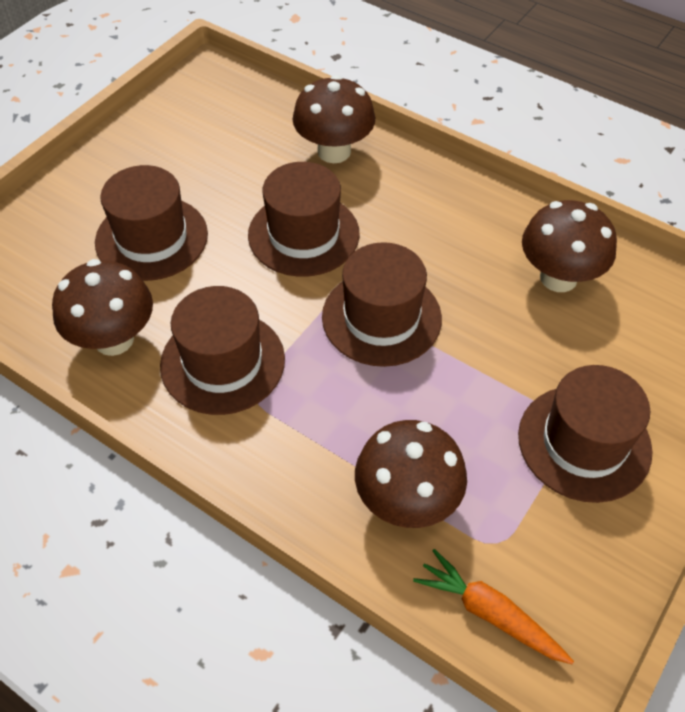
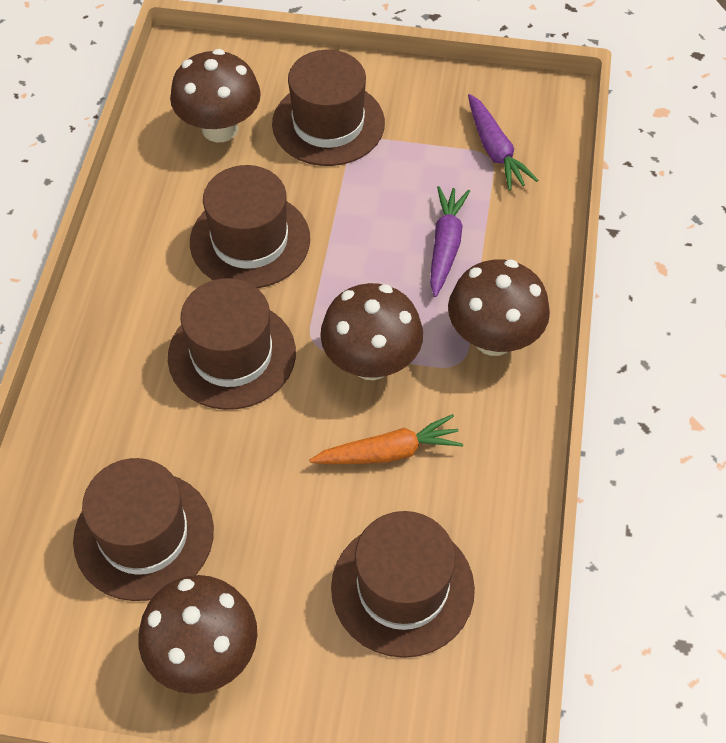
purple carrot: none = 0 -> [430,186,470,297] [468,94,538,191] = 2

